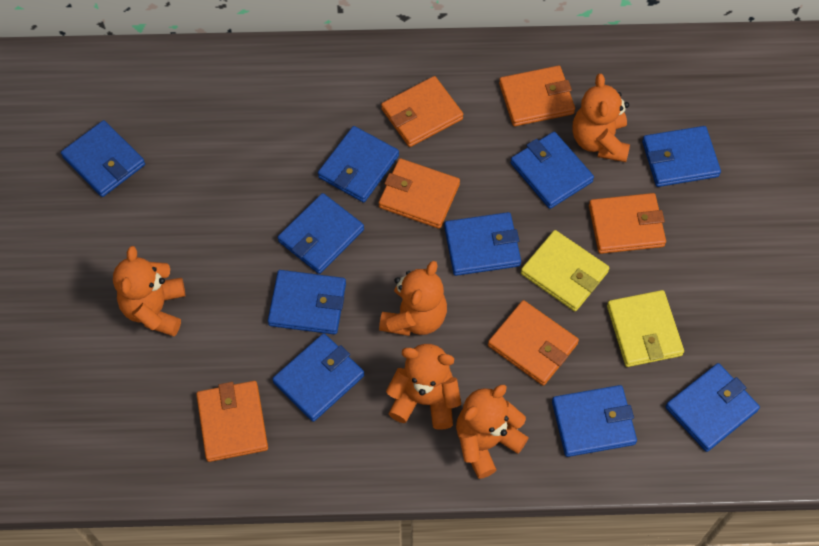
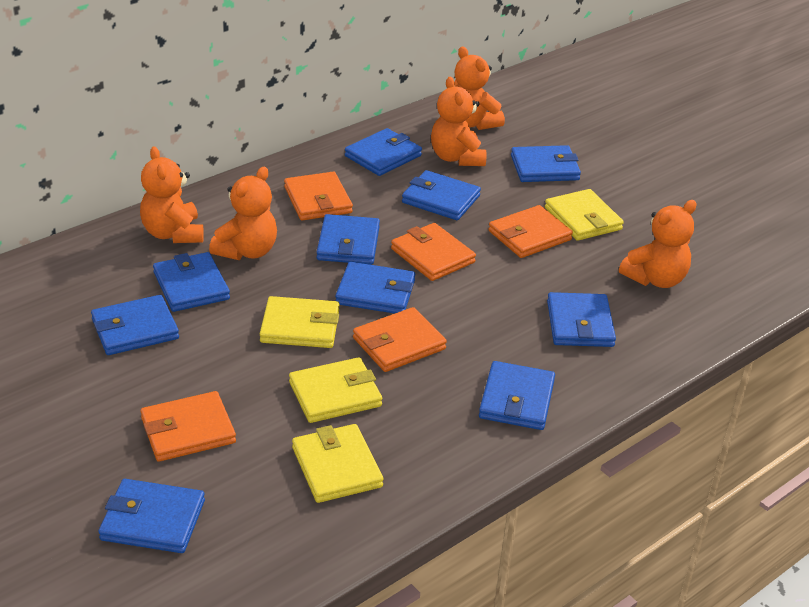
orange wallet: [196,381,268,462] [379,158,460,229] [381,76,463,147] [488,300,579,386] [499,66,575,126] [589,193,666,254] = 6 -> [140,391,236,462] [284,172,353,221] [353,307,447,372] [391,223,476,281] [488,205,573,258] = 5
yellow wallet: [521,230,609,311] [607,290,684,367] = 2 -> [260,296,339,348] [289,357,382,423] [292,424,383,503] [545,189,624,241] = 4

